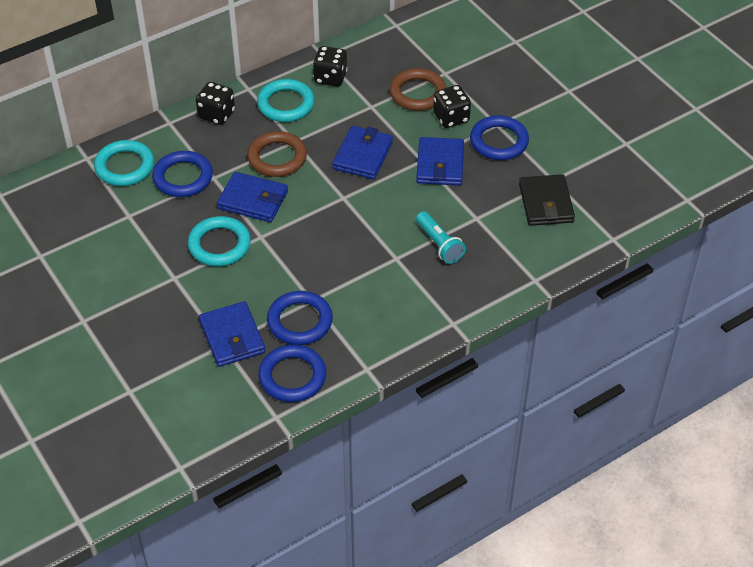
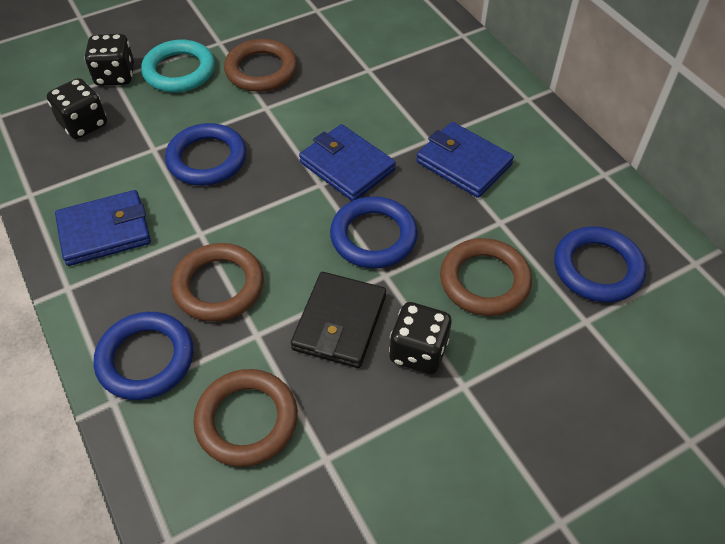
blue wallet: [199,301,265,367] [217,172,288,222] [332,126,393,179] [416,137,464,186] = 4 -> [55,190,151,266] [299,124,396,201] [416,122,514,198] = 3
brown ring: [247,131,307,177] [389,68,446,111] = 2 -> [171,243,264,322] [193,369,298,467] [224,39,297,92] [440,238,532,316] = 4
turquoise flashlight: [416,211,466,264] = 1 -> none = 0
turquoise ring: [94,140,154,186] [188,216,251,266] [257,79,315,122] = 3 -> [141,40,215,93] = 1

